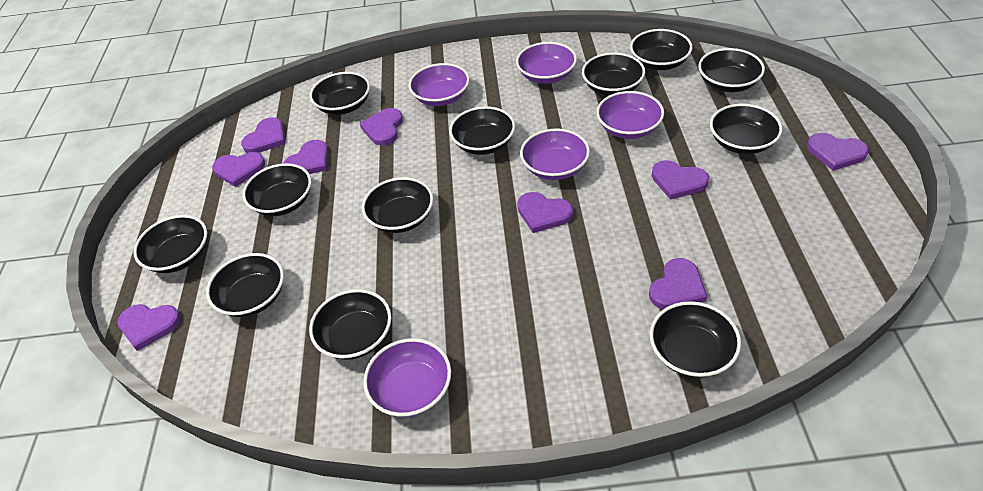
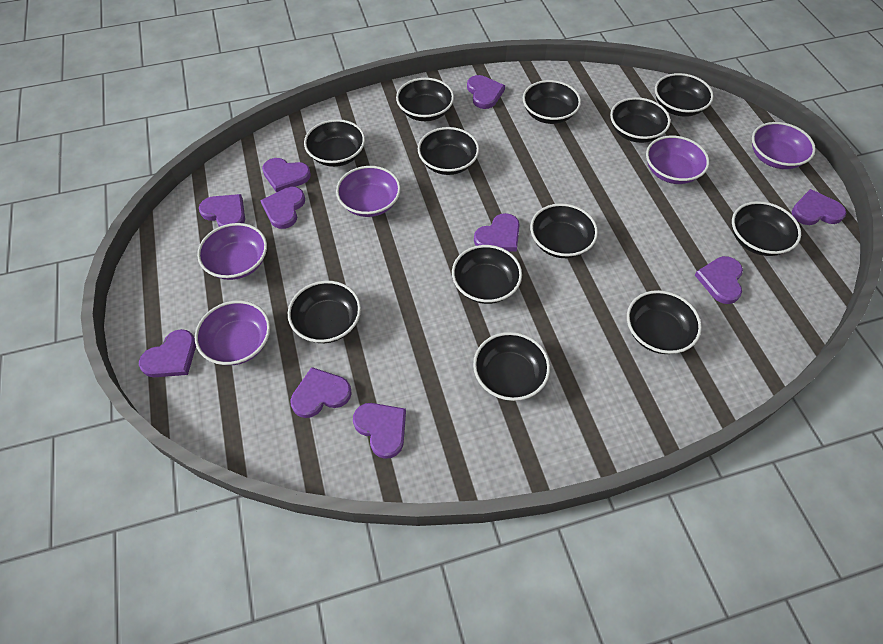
purple heart: [117,304,181,351] [212,152,265,187] [241,117,285,153] [283,140,328,174] [360,108,403,145] [517,192,573,233] [649,258,707,309] [652,160,709,200] [807,133,869,171] = 9 -> [139,329,196,377] [199,194,245,227] [260,187,305,229] [262,158,311,192] [290,367,352,418] [353,403,406,459] [467,75,505,109] [474,213,520,251] [695,256,743,304] [791,189,846,225] = 10

